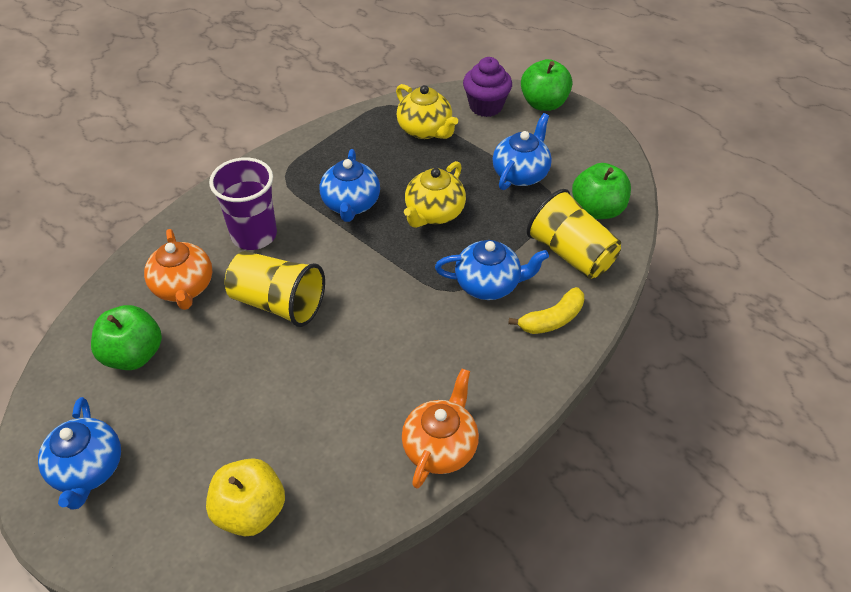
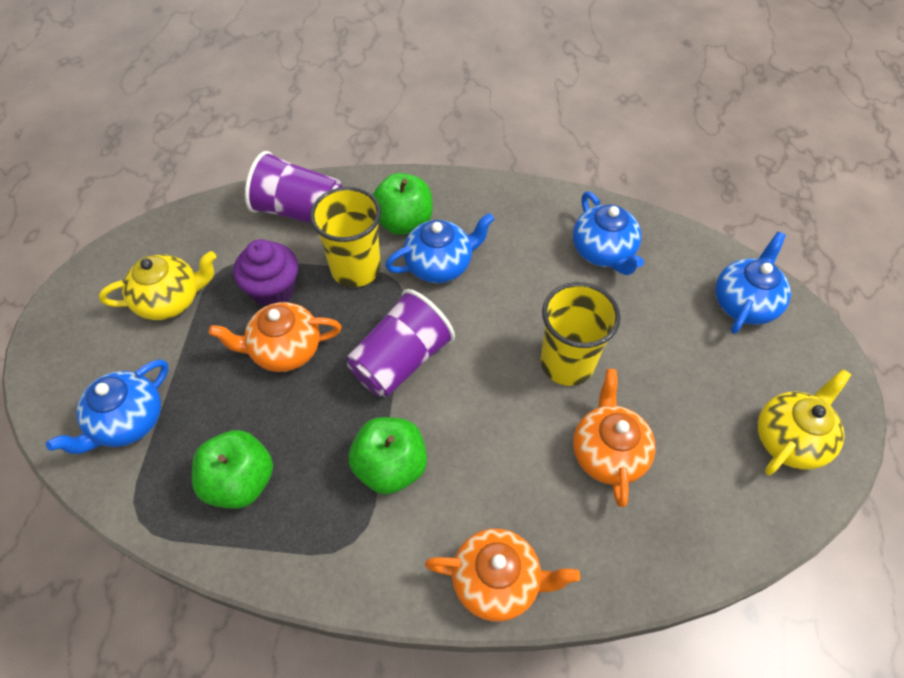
orange teapot: [144,229,212,310] [402,369,479,489] = 2 -> [209,302,342,372] [425,529,580,621] [573,369,656,507] = 3
purple cup: [209,157,277,250] = 1 -> [245,151,343,224] [346,289,455,397] = 2
yellow apple: [206,458,285,536] = 1 -> none = 0
yellow banana: [508,287,584,334] = 1 -> none = 0

